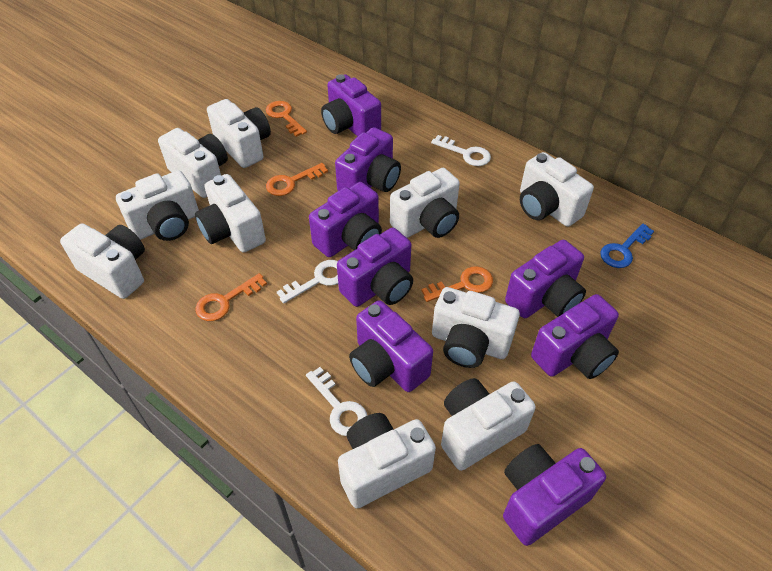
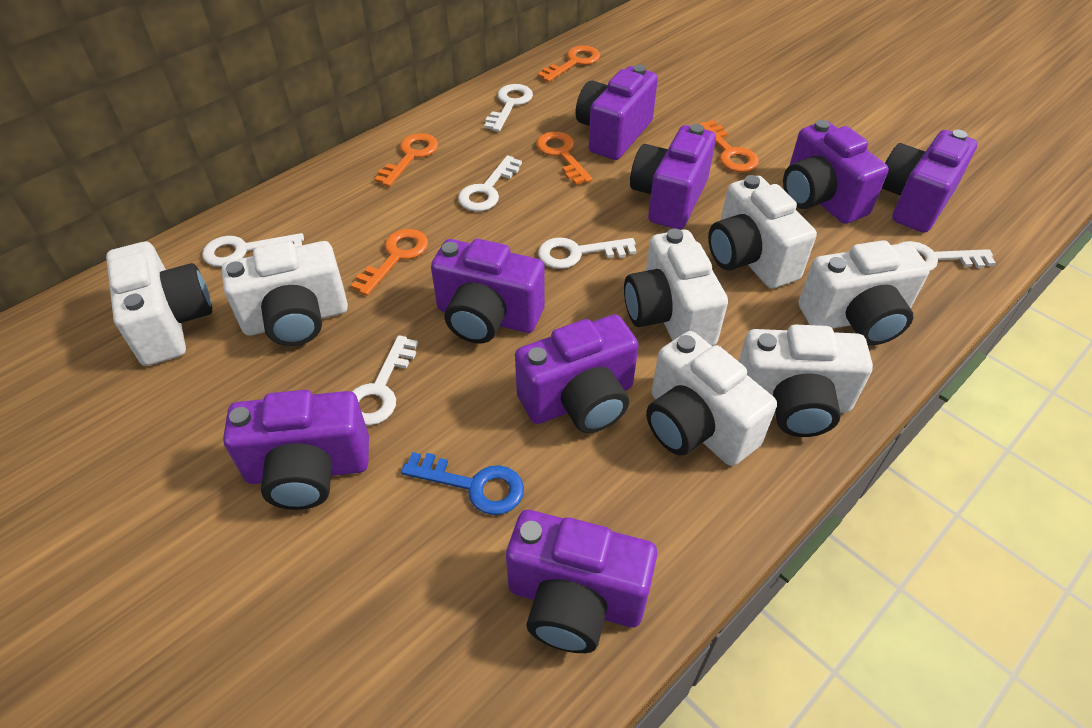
orange key: [195,273,267,321] [266,101,307,137] [266,163,328,196] [421,266,493,302] = 4 -> [351,229,428,296] [375,133,438,187] [536,132,592,185] [538,45,600,82] [699,120,759,172] = 5
white camera: [60,223,145,299] [116,170,199,241] [158,128,228,198] [195,174,266,253] [207,99,271,168] [338,413,436,508] [390,168,460,238] [432,287,520,368] [441,378,536,471] [520,152,594,227] = 10 -> [106,241,212,366] [222,241,348,346] [624,228,728,346] [646,331,777,466] [708,175,817,289] [739,324,873,437] [799,240,930,345] = 7
white key: [277,260,338,304] [306,367,368,436] [431,135,491,166] = 3 -> [202,233,304,267] [352,335,418,426] [458,155,522,211] [484,84,533,132] [538,237,636,269] [899,241,996,271] = 6

